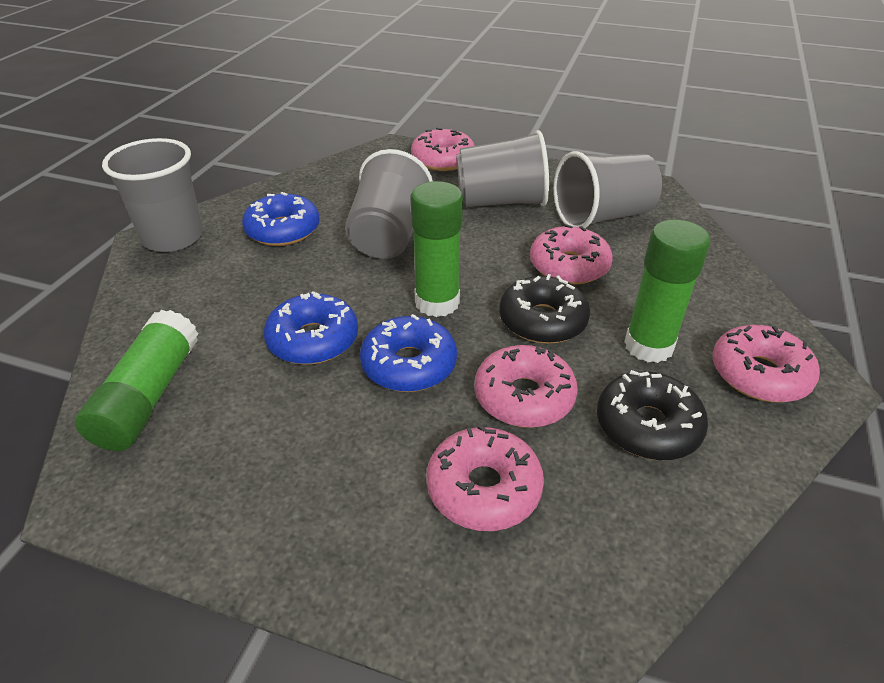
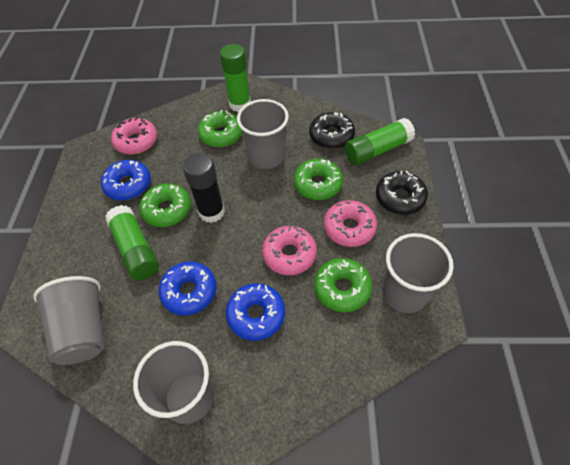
black glue stick: none = 0 -> [183,153,225,223] = 1
green donut: none = 0 -> [139,184,191,227] [198,110,242,147] [294,159,343,200] [314,258,372,312] = 4
pink donut: [411,128,475,171] [426,425,544,531] [475,345,578,428] [530,224,613,285] [713,325,820,402] = 5 -> [111,117,157,154] [262,226,317,275] [324,200,377,247] = 3

